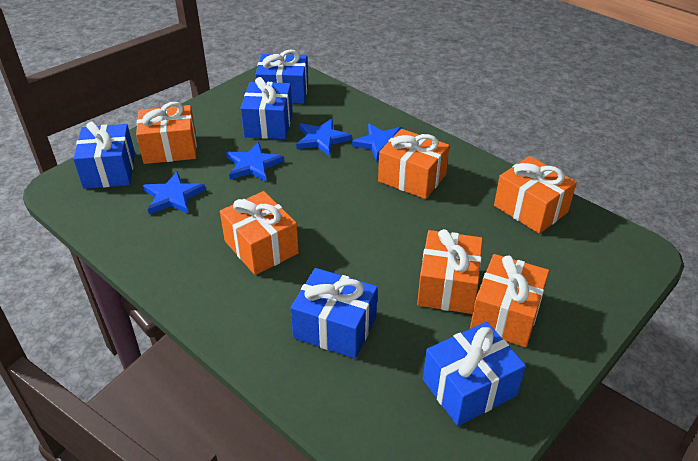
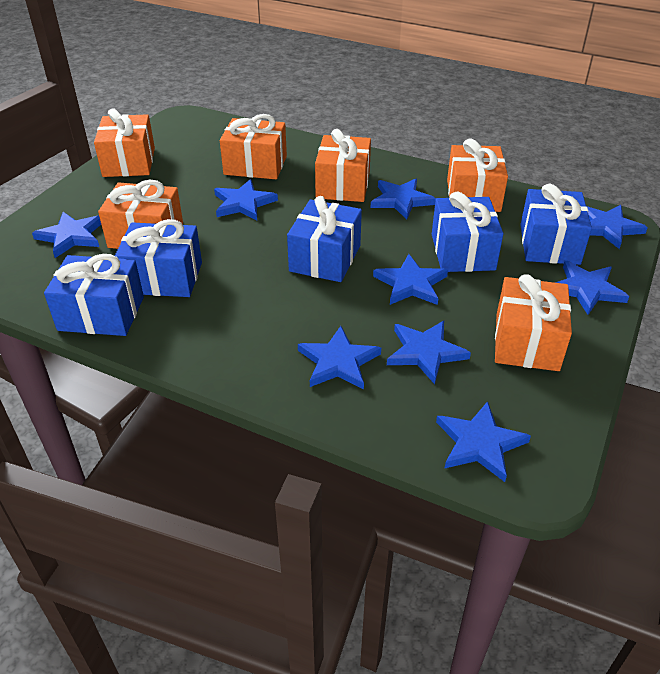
blue star: [143,171,206,214] [226,142,284,182] [296,119,352,157] [352,123,402,162] = 4 -> [32,212,101,258] [214,179,278,221] [298,326,381,390] [371,178,436,219] [373,254,448,305] [387,321,471,384] [436,401,531,482] [555,261,629,315] [586,205,648,249] = 9

